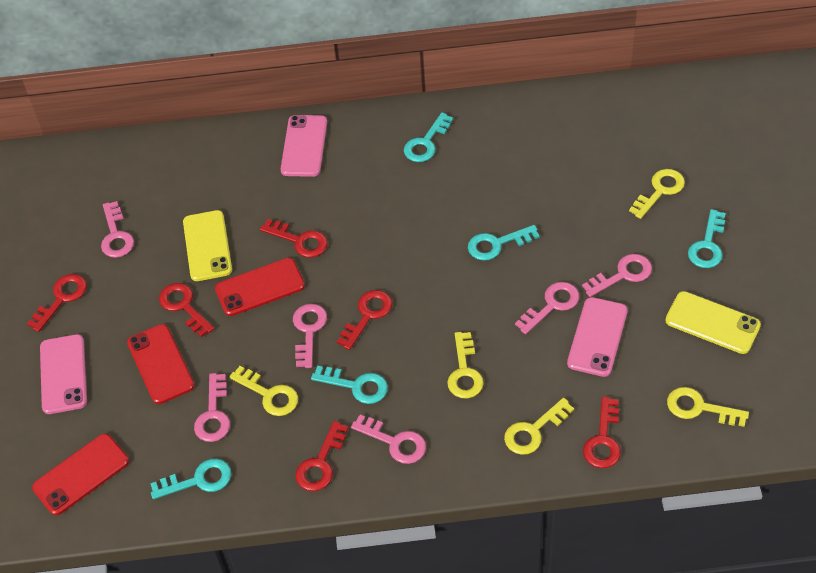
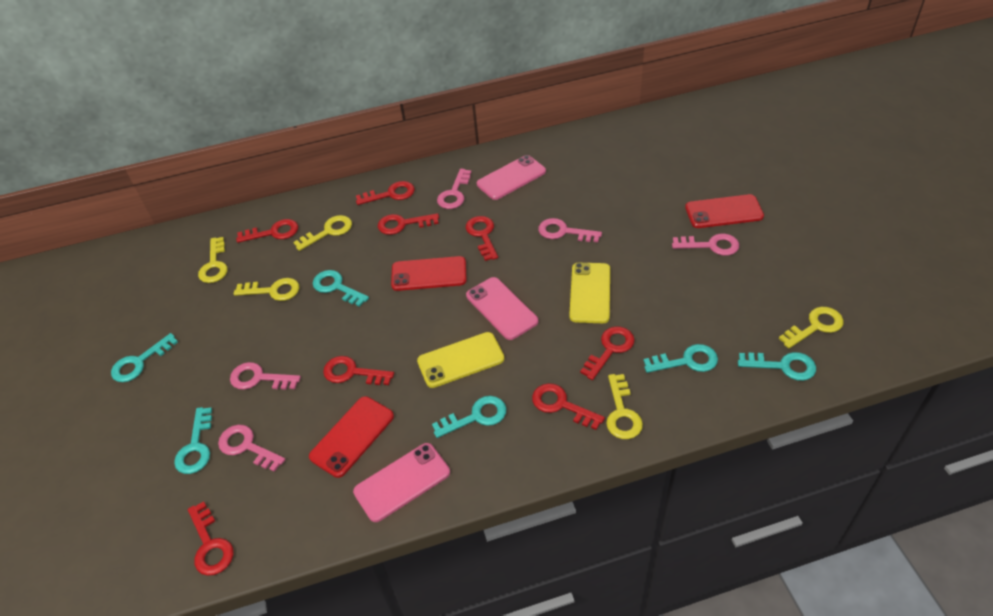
pink key: [101,201,134,258] [194,373,230,442] [293,304,327,368] [351,415,426,464] [515,282,579,334] [582,254,652,297] = 6 -> [218,425,285,472] [230,362,301,390] [437,169,471,209] [538,218,602,242] [672,233,739,256] = 5
red key: [27,274,87,332] [159,283,214,337] [260,219,328,258] [295,421,348,491] [337,290,392,350] [583,397,621,468] = 6 -> [188,501,234,576] [236,219,298,243] [323,356,394,385] [356,181,415,205] [378,213,439,235] [466,216,498,261] [532,383,605,430] [580,327,635,380] = 8
turquoise key: [150,459,231,499] [311,366,388,404] [404,112,453,162] [468,225,539,261] [688,209,726,268] = 5 -> [111,333,178,382] [174,407,212,474] [312,270,369,307] [432,396,507,438] [643,344,718,373] [738,352,816,381] = 6

